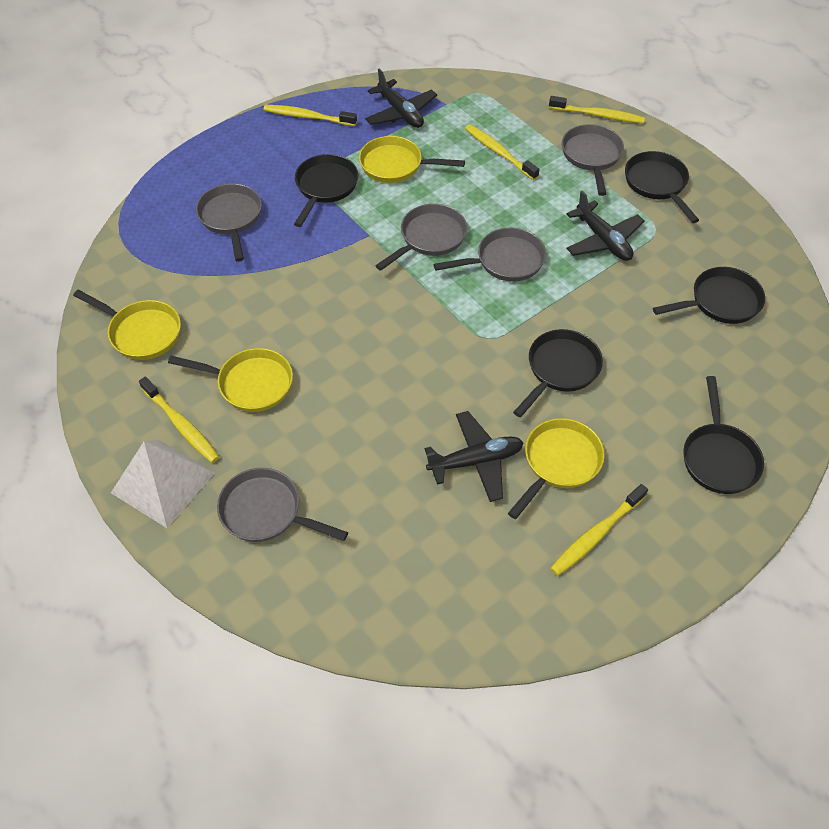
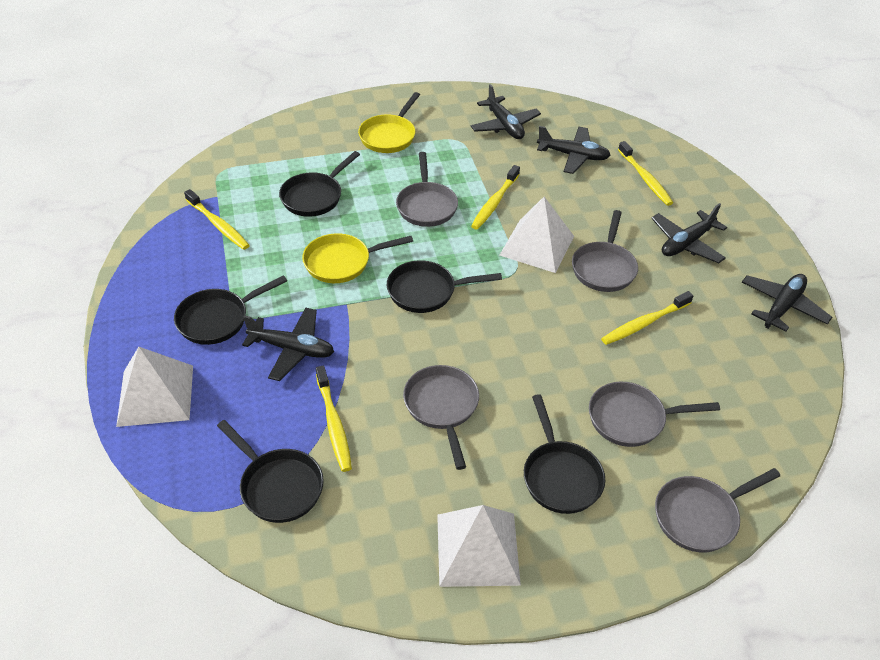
black plane: [365,68,437,128] [425,411,524,502] [566,191,645,261] = 3 -> [242,308,334,381] [471,84,541,139] [537,126,611,174] [651,203,727,263] [742,274,832,332] = 5
white pyramid: [111,440,214,528] = 1 -> [116,347,193,427] [437,505,521,587] [500,197,574,273] = 3
yellow pan: [73,290,181,360] [168,348,293,412] [359,136,465,183] [508,418,605,519] = 4 -> [302,233,413,283] [358,92,420,153] = 2

